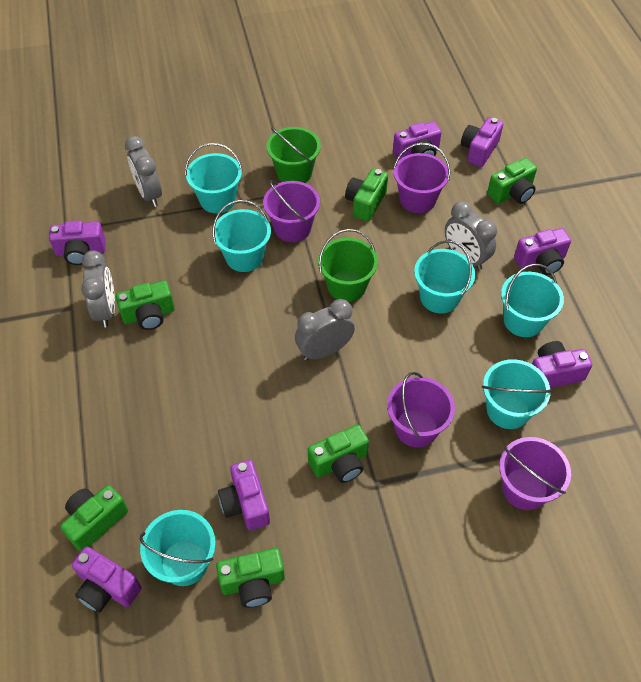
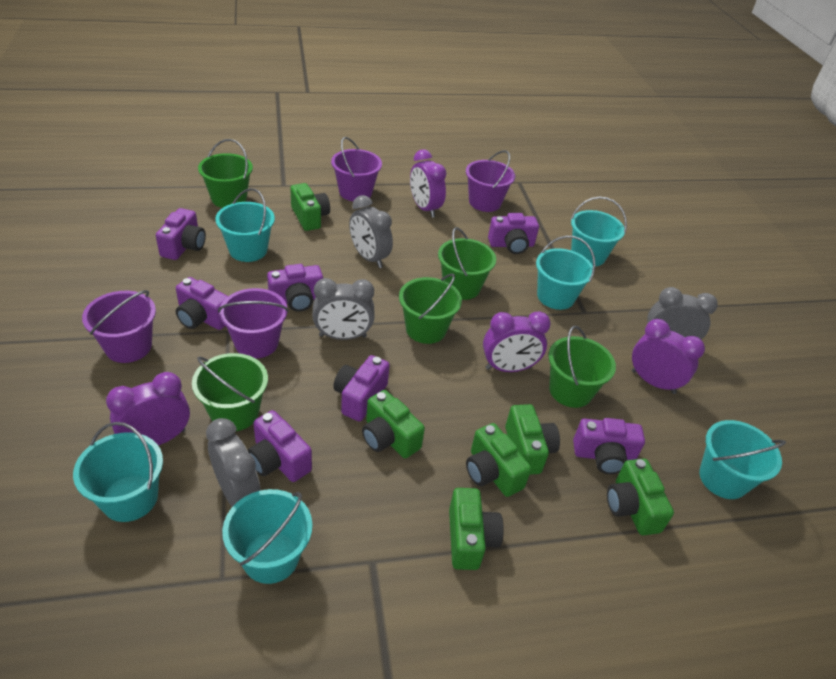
green bucket: [267,127,321,183] [318,229,378,302] = 2 -> [192,353,268,431] [198,139,253,208] [399,273,462,344] [438,227,496,300] [548,326,616,408] = 5
purple clock: none = 0 -> [106,372,190,445] [410,150,447,218] [483,311,551,372] [632,319,705,394] = 4

